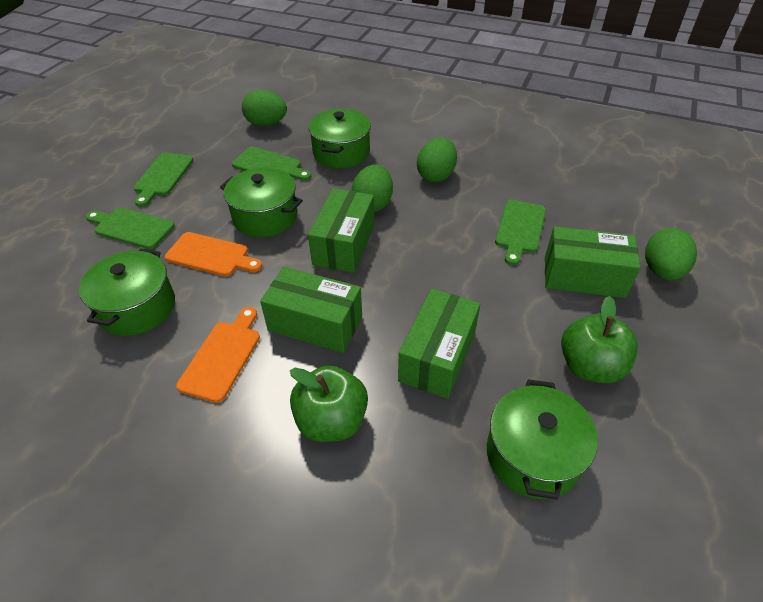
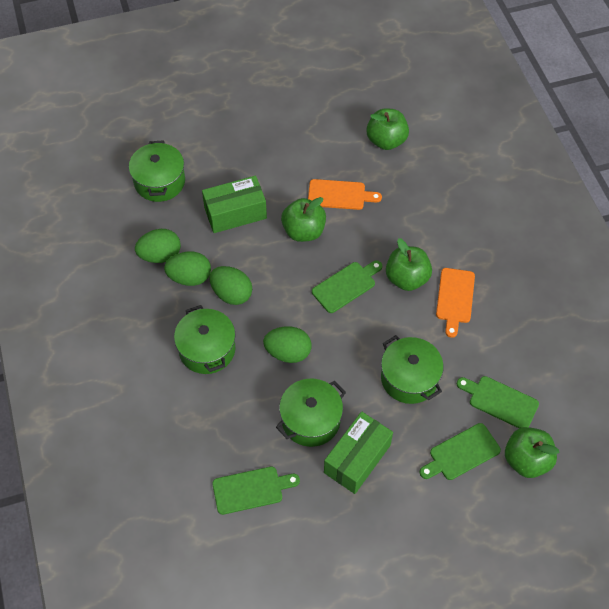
green apple: [290,365,368,442] [561,296,638,383] = 2 -> [281,197,326,242] [366,108,409,150] [386,238,432,291] [505,427,560,478] = 4
green box: [260,267,362,353] [308,188,374,273] [398,289,480,399] [545,226,641,298] = 4 -> [202,176,267,233] [324,411,393,494] = 2

